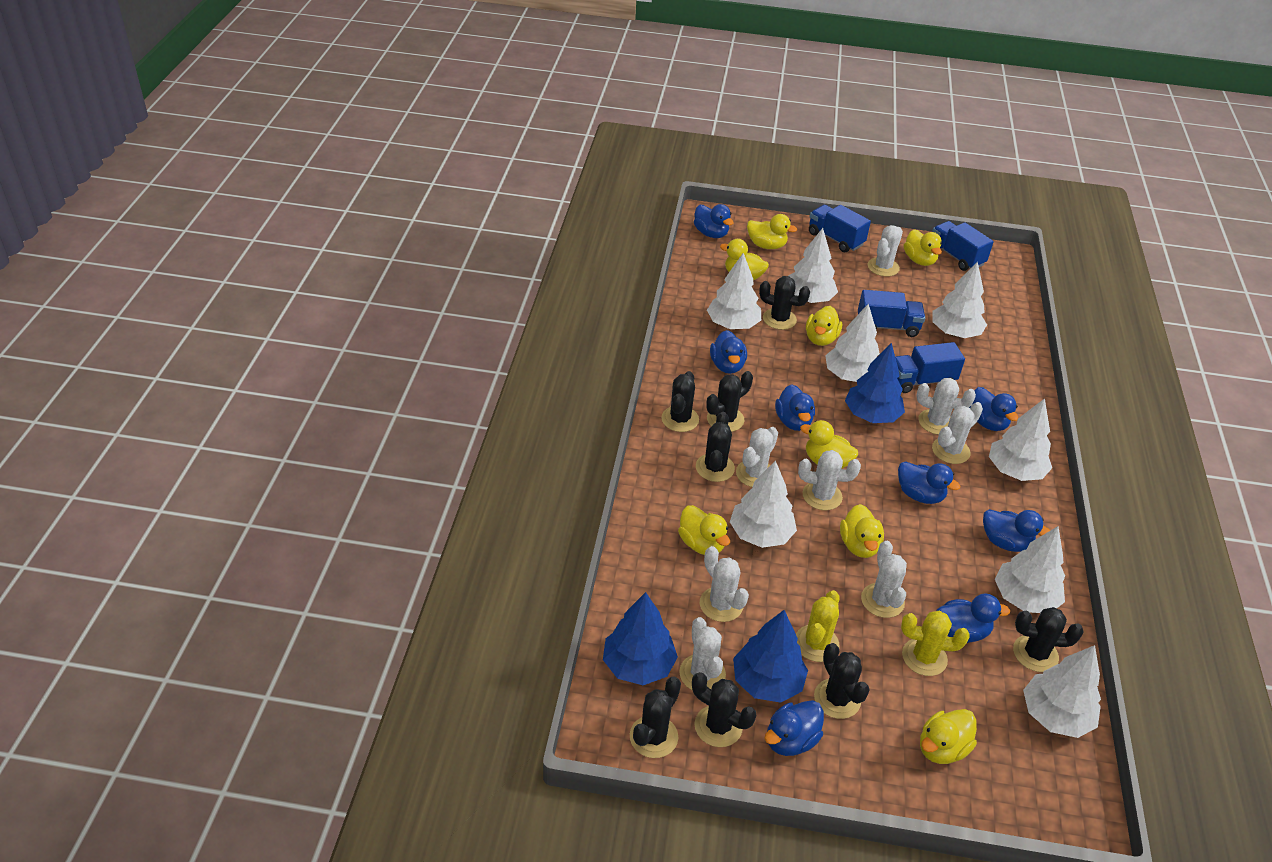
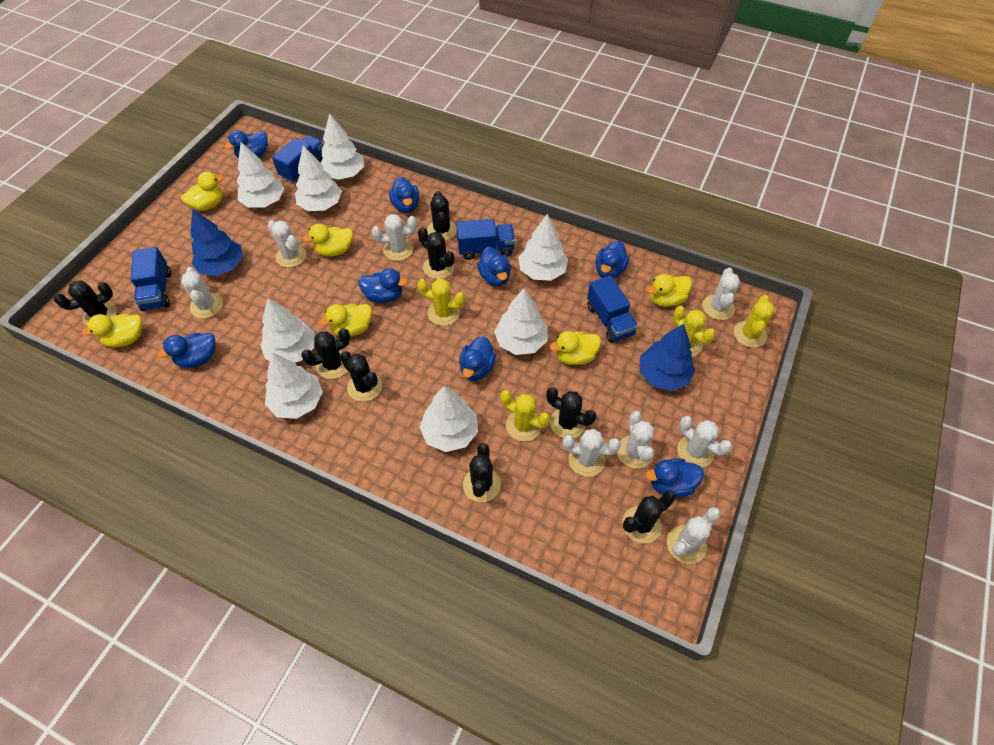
blue tree: [603,592,678,685] [733,610,808,703] [845,343,905,423] = 3 -> [190,209,243,276] [640,324,695,391] = 2
yellow cactus: [796,590,840,662] [901,611,970,676] = 2 -> [417,278,465,326] [500,390,550,442] [673,306,716,357] [734,295,775,348] = 4
yellow duck: [678,505,730,555] [720,239,769,280] [747,214,797,249] [800,420,858,469] [806,306,842,346] [840,504,884,558] [904,229,942,266] [920,709,977,764] = 8 -> [82,314,142,347] [181,172,224,211] [302,224,353,257] [319,304,372,337] [549,331,601,365] [647,274,692,307] = 6

